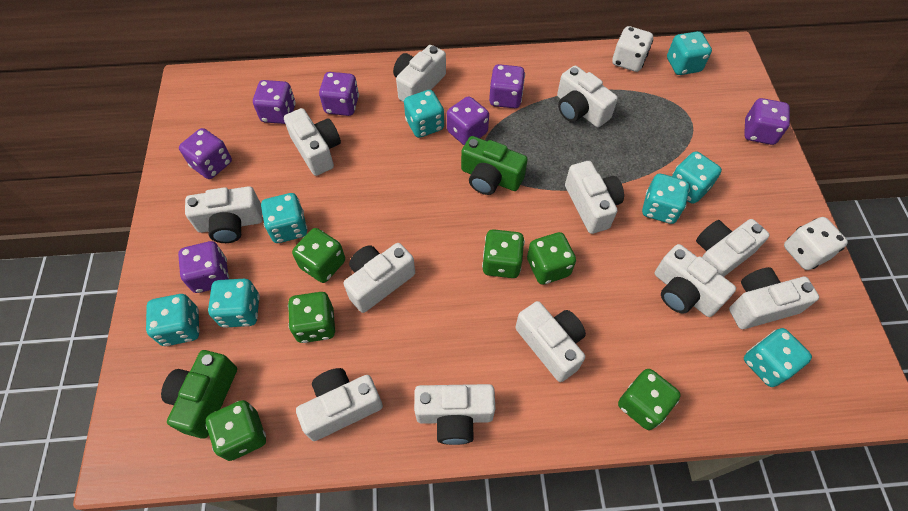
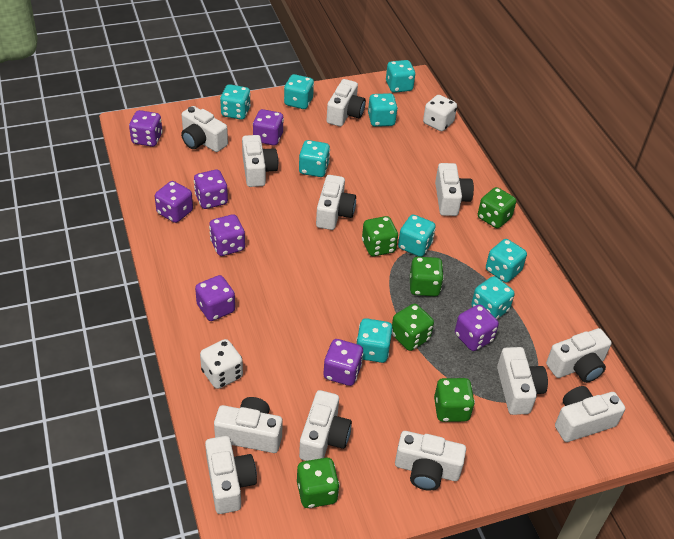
green camera: [161,350,237,439] [461,136,528,195] = 2 -> none = 0
purple dice: [178,241,229,293] [179,128,232,179] [253,80,296,124] [319,72,359,116] [447,96,489,145] [489,64,525,108] [744,98,790,145] = 7 -> [129,110,163,147] [155,181,193,223] [194,170,228,209] [195,275,235,321] [209,214,245,256] [253,109,284,146] [323,339,364,386] [455,304,499,351] = 8
turquoise dice: [146,294,200,346] [208,279,260,328] [261,193,307,243] [404,90,444,138] [642,174,690,224] [667,31,712,75] [672,151,722,204] [744,328,812,387] = 8 -> [220,84,251,120] [284,74,314,109] [299,140,330,177] [356,318,393,363] [368,93,398,127] [386,60,416,93] [398,215,436,257] [471,276,514,319] [486,239,527,283] = 9

